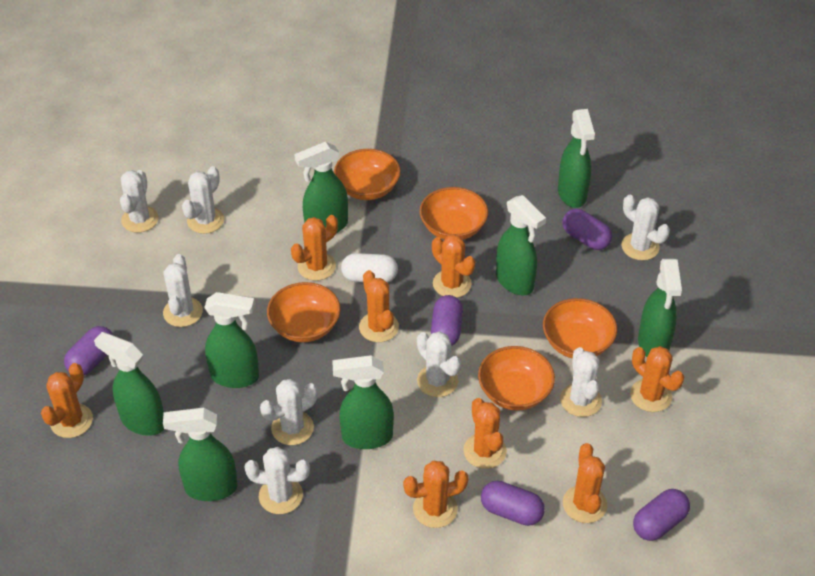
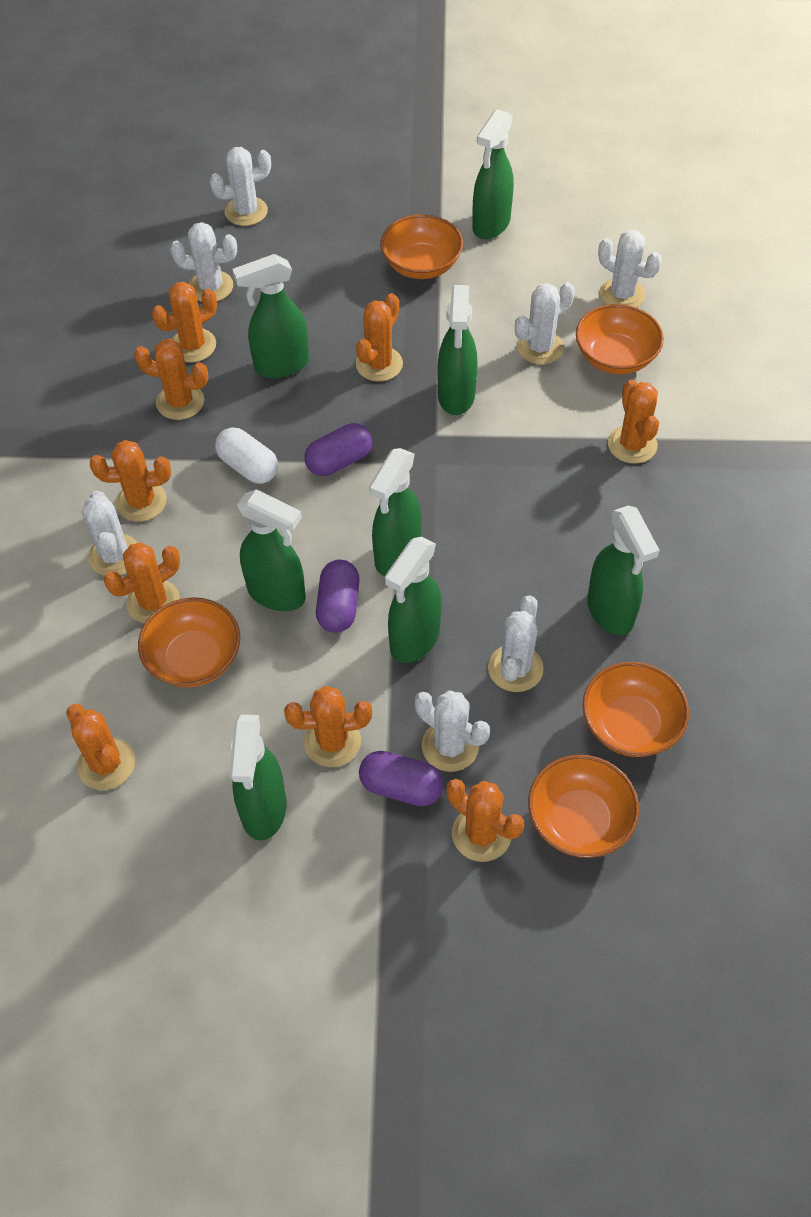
orange cactus: [41,363,93,438] [291,215,338,281] [359,270,399,342] [403,461,469,528] [432,234,475,298] [464,398,507,469] [563,443,607,523] [630,346,684,412] = 8 -> [66,704,135,790] [90,440,171,522] [104,543,180,623] [134,339,209,420] [152,282,217,362] [284,686,372,767] [356,293,403,382] [447,779,524,862] [608,380,659,464] = 9
purple capsule: [64,326,114,375] [431,295,463,346] [481,481,545,526] [562,209,612,250] [633,489,690,541] = 5 -> [304,423,373,476] [316,559,360,633] [359,751,444,806] = 3
white cactus: [120,170,159,233] [163,254,203,327] [182,166,224,234] [245,447,310,514] [260,379,318,445] [417,332,461,397] [560,347,602,417] [622,195,670,260] = 8 -> [82,491,137,576] [170,222,237,302] [210,147,271,226] [415,690,490,772] [488,595,544,692] [515,282,575,364] [598,230,662,308] = 7

